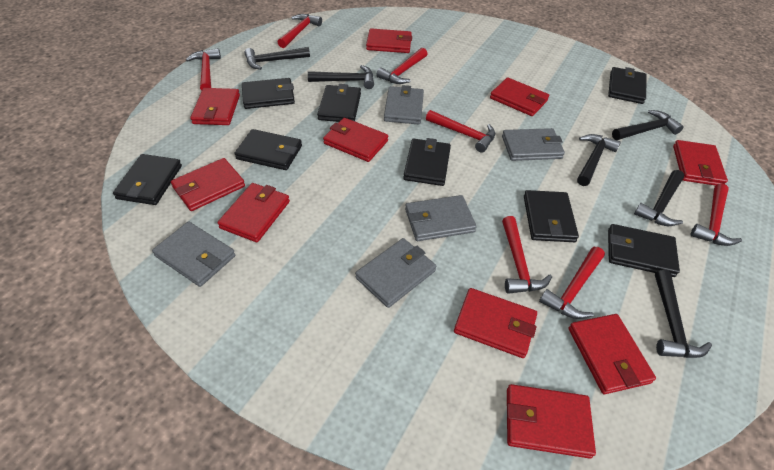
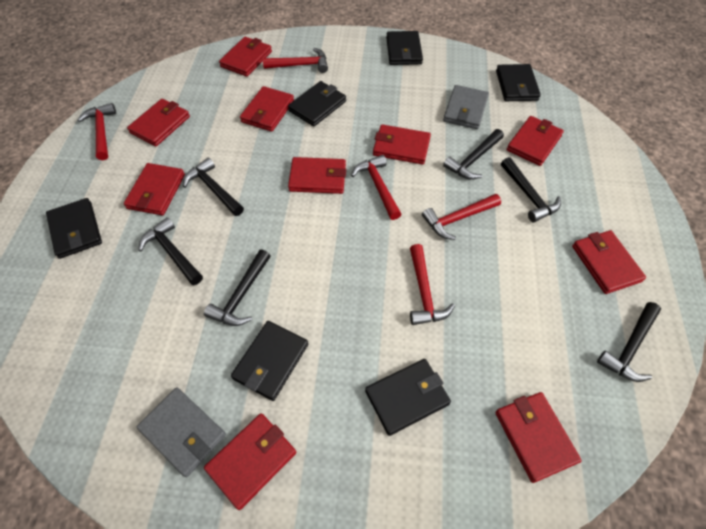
black wallet: [113,154,182,205] [235,129,302,170] [242,78,295,109] [317,84,361,122] [403,138,451,186] [524,190,579,242] [608,67,646,104] [608,224,680,277] = 8 -> [46,198,102,259] [231,321,308,401] [288,81,346,126] [365,359,451,436] [386,31,423,65] [496,64,541,101] = 6
grey wallet: [152,222,235,287] [355,238,436,308] [384,85,424,124] [405,195,477,241] [502,128,565,161] = 5 -> [137,388,226,477] [443,85,489,129] = 2
red hammer: [186,48,221,91] [277,14,322,48] [376,48,427,84] [426,110,495,153] [502,216,552,294] [539,247,605,319] [691,184,742,246] = 7 -> [78,103,116,160] [263,48,328,73] [351,155,401,220] [410,244,455,325] [422,194,501,240] = 5

